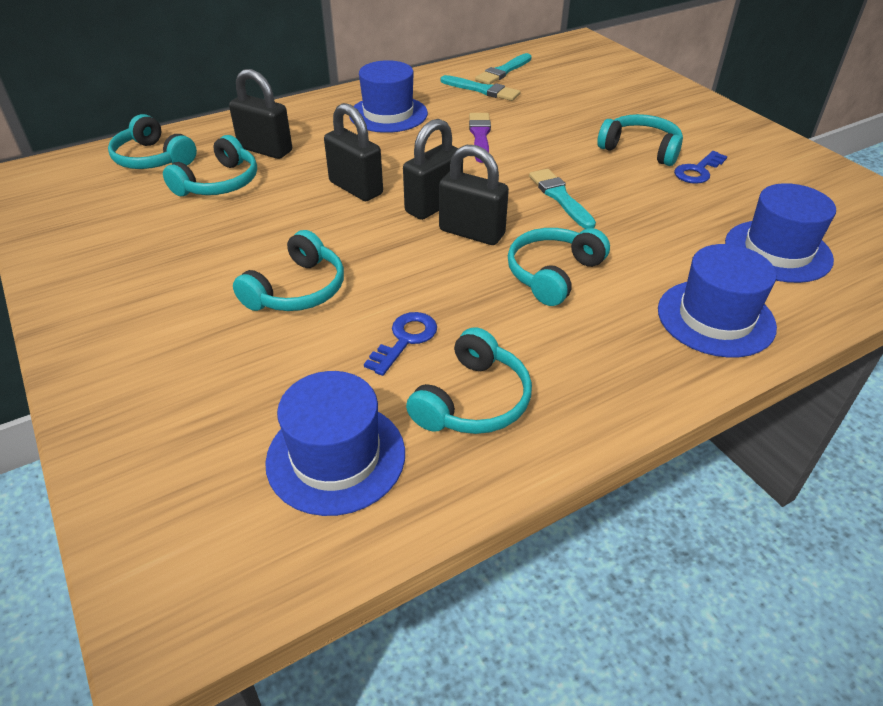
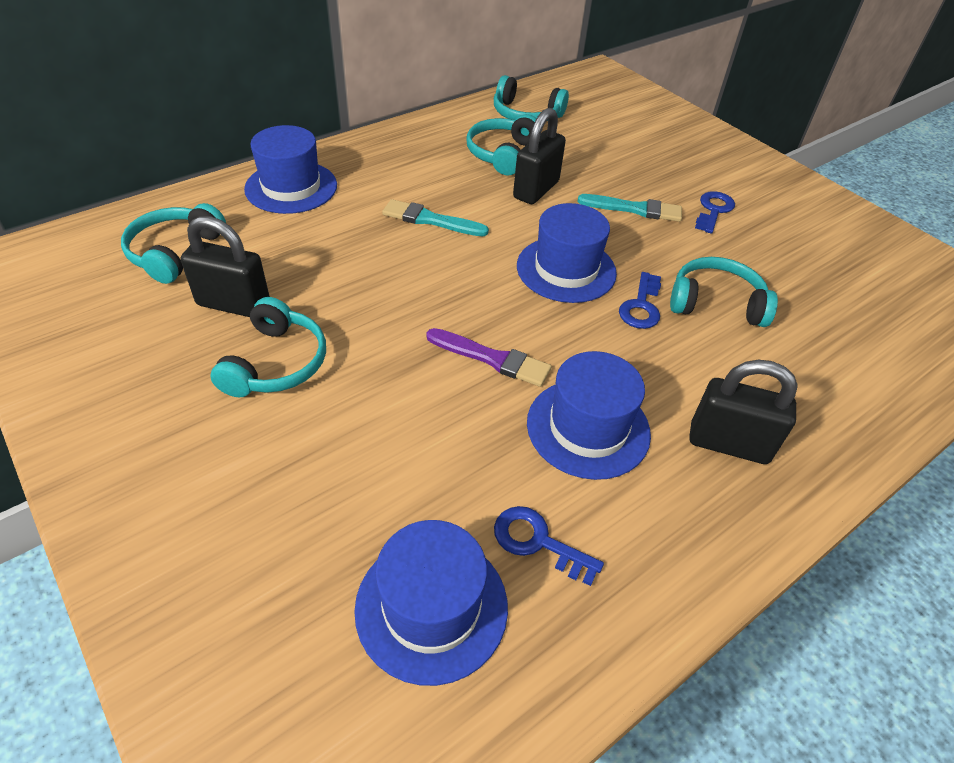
black padlock: [229,69,292,159] [324,103,383,201] [403,119,463,220] [439,145,509,245] = 4 -> [181,216,270,317] [513,108,566,204] [689,360,797,464] = 3
blue key: [364,312,437,376] [674,151,728,184] = 2 -> [494,506,604,586] [619,272,661,329] [695,191,735,234] = 3
turquoise brush: [441,75,521,101] [475,53,532,84] [529,169,596,229] = 3 -> [382,199,489,236] [577,194,682,222] = 2
turquoise headphones: [108,114,197,169] [163,135,257,196] [233,230,344,311] [406,327,532,434] [508,228,610,306] [597,114,683,166] = 6 -> [121,203,226,284] [210,297,326,397] [466,114,536,175] [494,75,569,121] [670,257,778,327] = 5

